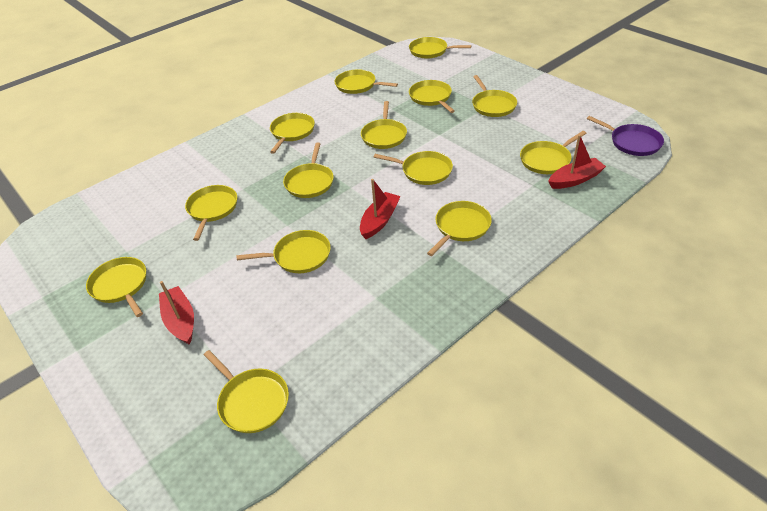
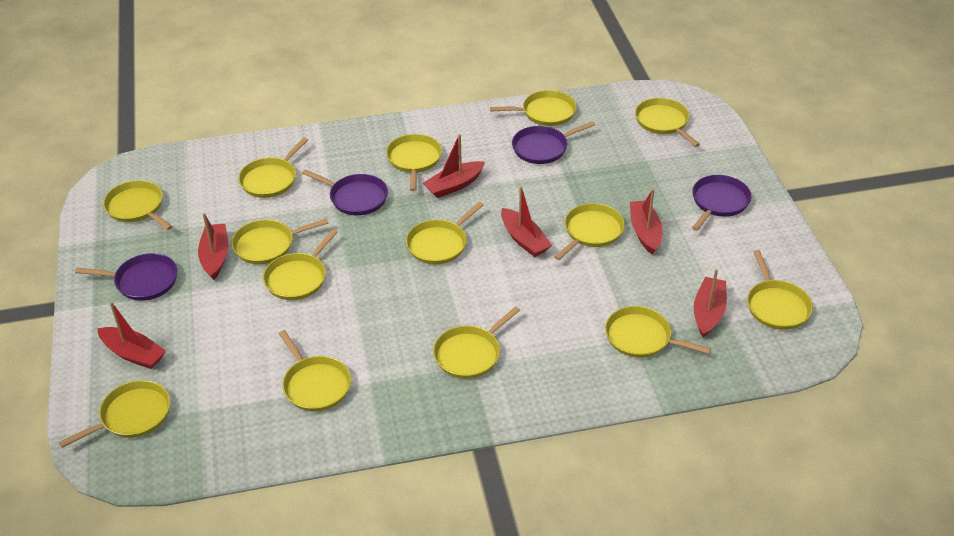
purple pan: [587,116,664,156] = 1 -> [75,253,178,301] [302,170,388,215] [512,121,595,164] [692,175,752,231] = 4
red boat: [159,281,194,345] [360,179,401,239] [548,135,606,189] = 3 -> [97,302,166,369] [198,213,228,280] [423,134,485,198] [501,186,552,257] [630,188,663,255] [694,269,727,337] = 6

